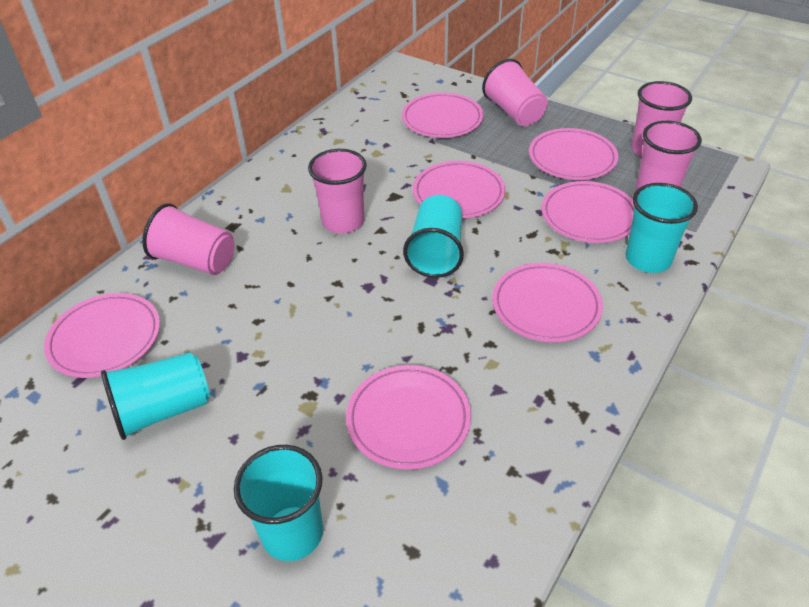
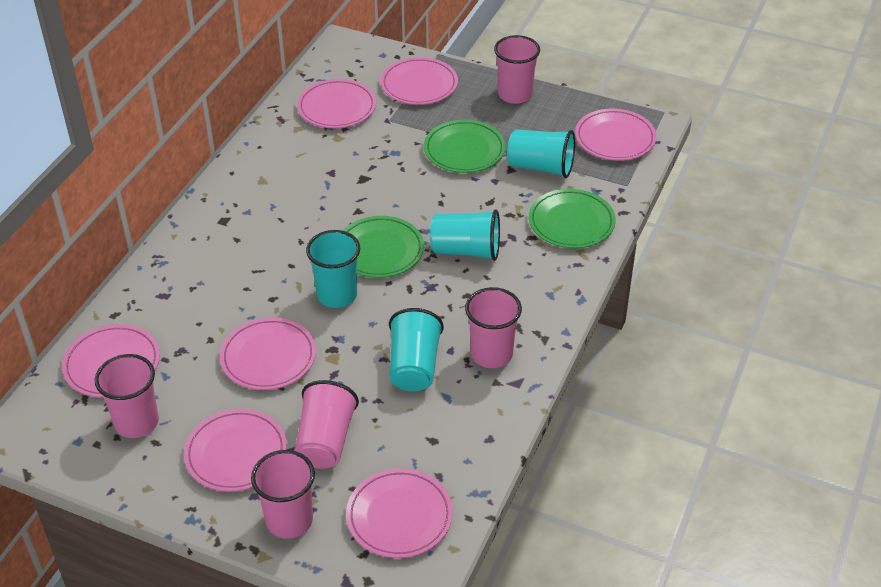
green plate: none = 0 -> [343,216,424,278] [424,120,506,173] [529,189,616,248] = 3

